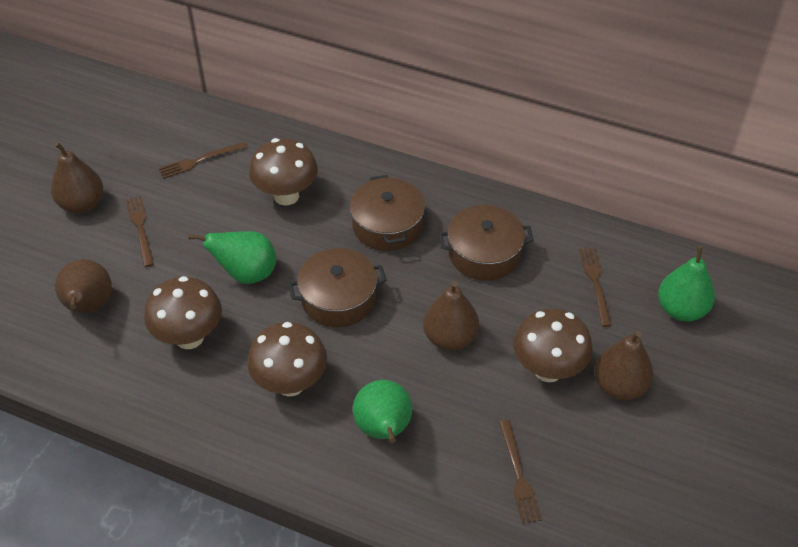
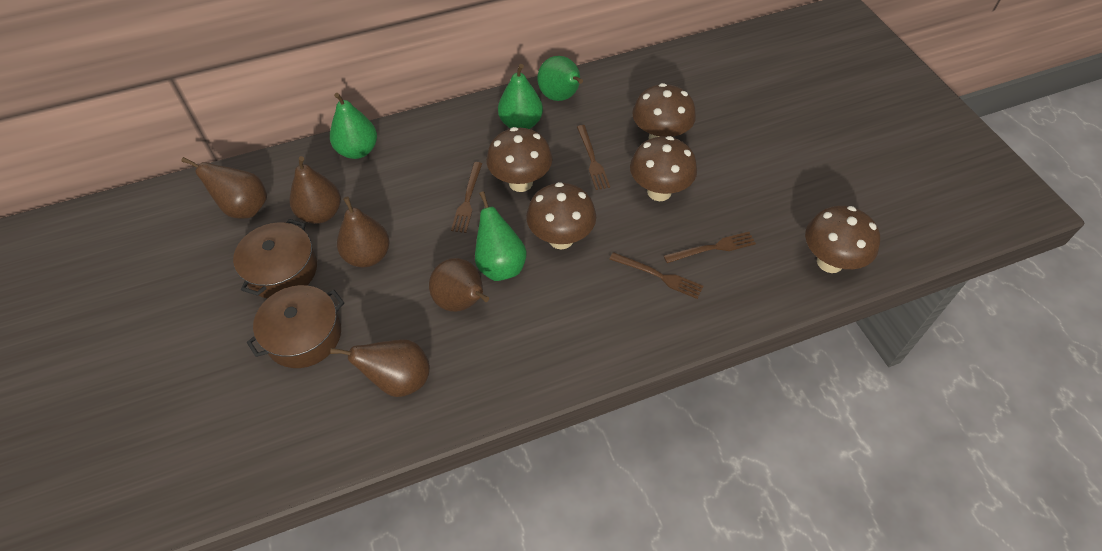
brown mushroom: [144,276,222,349] [247,322,327,397] [249,138,318,206] [514,309,593,382] = 4 -> [486,127,552,192] [526,182,596,249] [630,136,697,201] [632,83,696,139] [805,206,880,273] = 5
brown pear: [51,142,103,213] [55,259,112,313] [423,281,479,351] [594,331,654,400] = 4 -> [181,157,267,219] [290,156,341,224] [330,340,430,397] [337,197,390,267] [429,258,489,312] = 5
brown pot: [288,248,387,327] [349,175,425,251] [439,205,534,281] = 3 -> [233,219,317,298] [247,285,344,368] = 2
green pear: [188,231,276,284] [353,380,412,443] [658,245,715,322] = 3 -> [330,93,377,159] [475,191,527,281] [498,64,543,129] [538,56,583,101] = 4

